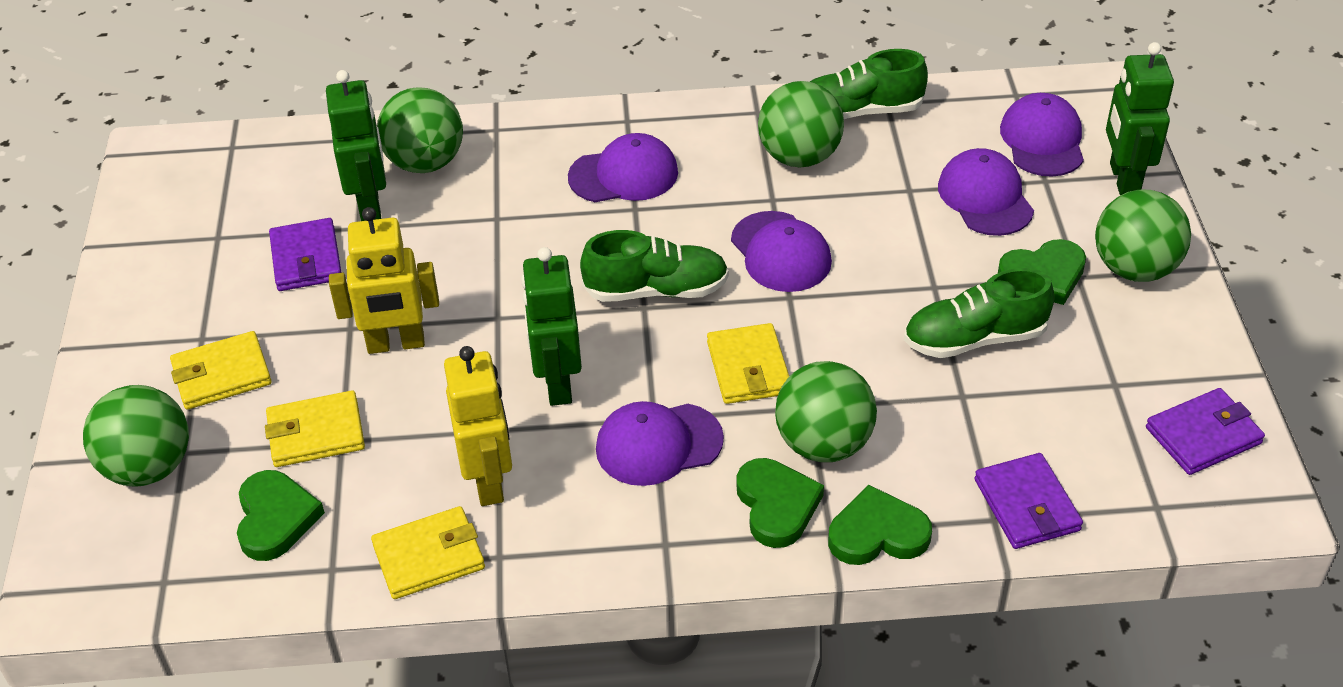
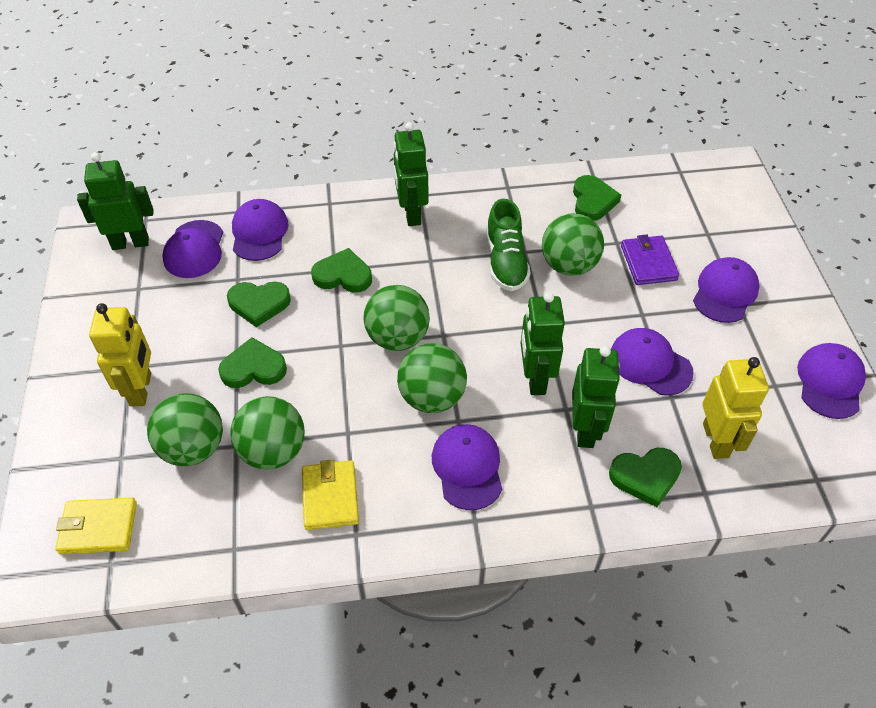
green heart: [237,470,325,561] [737,458,824,548] [828,485,932,565] [998,239,1086,305] = 4 -> [218,337,287,388] [227,282,291,327] [311,248,372,293] [573,175,621,221] [609,448,682,507] = 5
green robot: [326,70,386,221] [521,247,582,406] [1106,42,1174,195] = 3 -> [77,152,154,250] [393,122,429,226] [521,292,565,395] [572,346,620,448] = 4
green shoe: [580,230,729,302] [810,49,928,119] [904,268,1055,358] = 3 -> [486,199,530,291] = 1
purple cap: [568,133,678,202] [596,401,724,486] [731,211,832,292] [938,148,1034,236] [1000,93,1084,177] = 5 -> [162,220,223,278] [232,199,289,261] [432,424,502,510] [611,328,694,396] [693,257,760,323] [797,343,866,419] = 6
purple wallet: [269,218,342,291] [975,453,1083,549] [1146,388,1265,475] = 3 -> [621,235,679,285] = 1
yellow wallet: [170,331,271,410] [265,390,365,467] [371,506,485,599] [707,323,789,404] = 4 -> [55,497,137,554] [302,459,359,530] = 2

